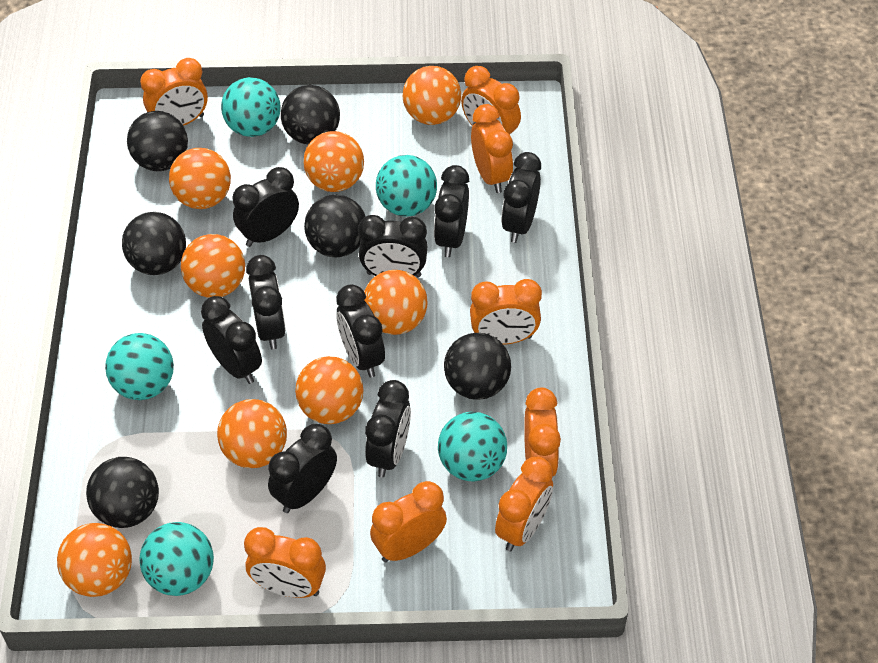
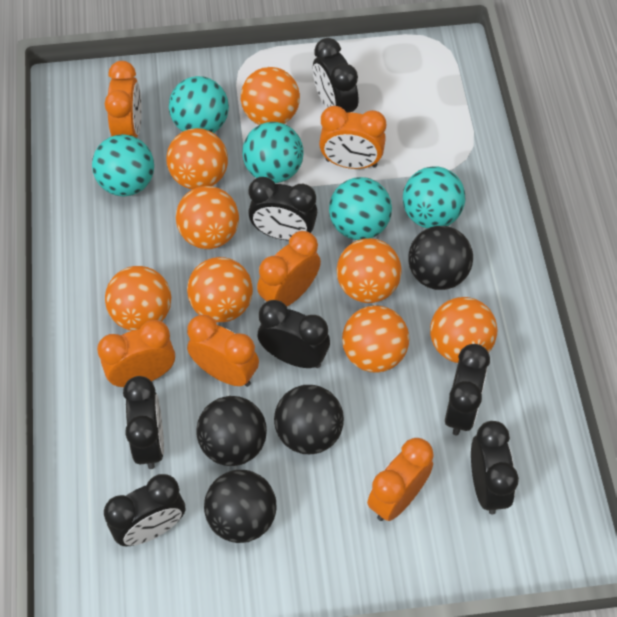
black ball: [86,457,159,528] [122,212,186,275] [127,111,188,171] [281,85,340,144] [304,195,366,258] [444,333,511,400] = 6 -> [196,396,267,466] [204,470,276,543] [274,385,344,454] [408,226,473,290] = 4
black clock: [201,296,262,384] [233,167,299,247] [246,255,286,349] [268,424,337,513] [336,284,385,378] [358,215,428,277] [365,380,411,478] [434,165,469,257] [501,152,541,243] = 9 -> [104,474,185,546] [123,376,164,469] [248,177,317,240] [258,300,330,368] [313,38,359,113] [445,344,490,436] [471,421,519,515] = 7
orange clock: [140,58,208,126] [244,527,326,598] [370,481,447,562] [461,66,521,135] [470,279,542,345] [471,104,513,193] [495,456,553,551] [524,387,561,476] = 8 -> [97,320,175,387] [105,61,142,138] [187,315,259,387] [257,231,321,306] [319,106,386,169] [367,438,434,521] = 6

